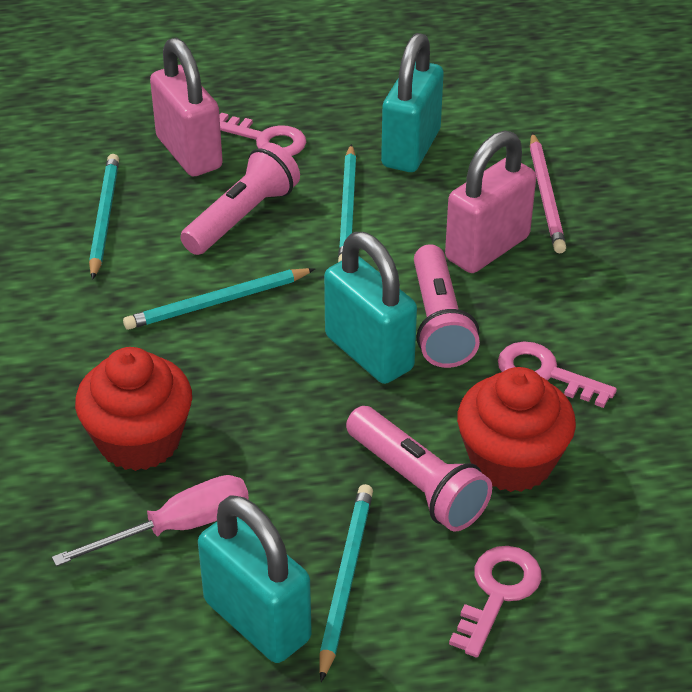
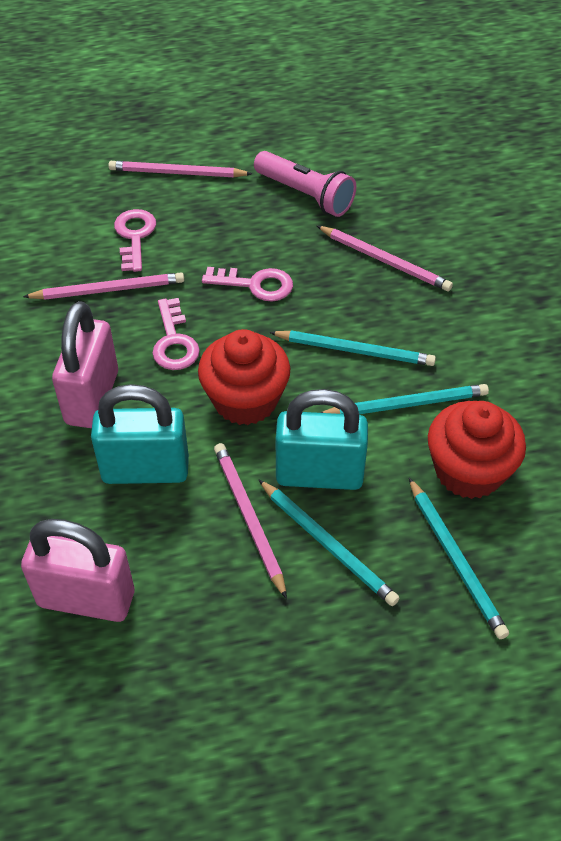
pink flashlight: [180,143,300,255] [346,406,492,532] [414,244,480,368] = 3 -> [254,151,356,217] = 1
pink pencil: [530,133,566,253] = 1 -> [23,272,184,300] [108,161,252,177] [214,443,287,599] [317,226,453,291] = 4
pink screwdriver: [52,475,249,566] = 1 -> none = 0
turquoise padlock: [198,495,312,663] [324,232,417,384] [381,33,444,172] = 3 -> [91,384,189,484] [276,389,368,490] = 2

